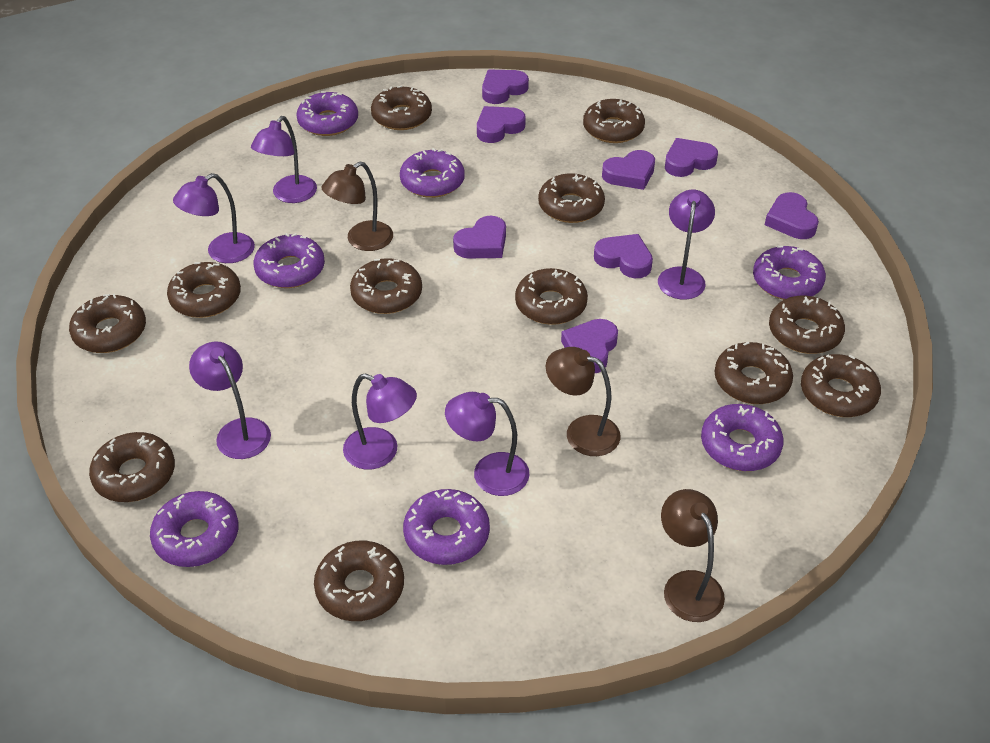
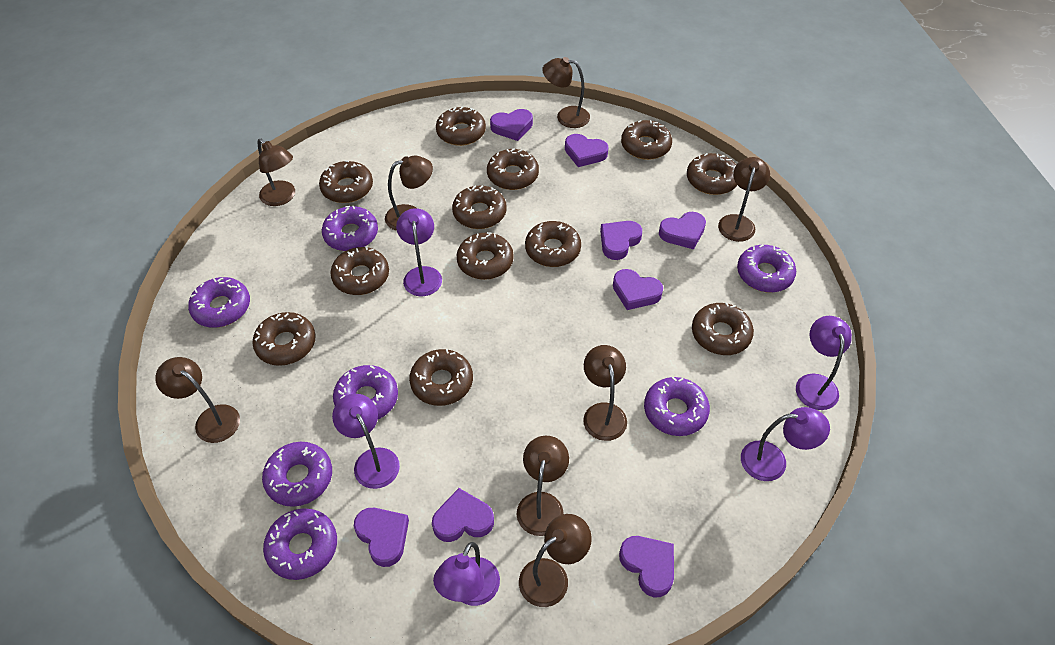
brown lamp: [322,161,393,251] [546,347,621,456] [661,489,725,622] = 3 -> [155,357,240,443] [258,139,295,206] [385,155,433,231] [517,436,569,536] [519,514,592,607] [542,57,590,128] [583,345,627,441] [718,157,770,242] = 8
purple lamp: [173,173,255,263] [189,341,271,459] [251,116,317,203] [343,373,417,469] [445,392,530,496] [658,190,715,300] = 6 -> [332,394,400,489] [396,208,442,296] [433,542,500,606] [741,407,830,481] [796,316,852,410] = 5

